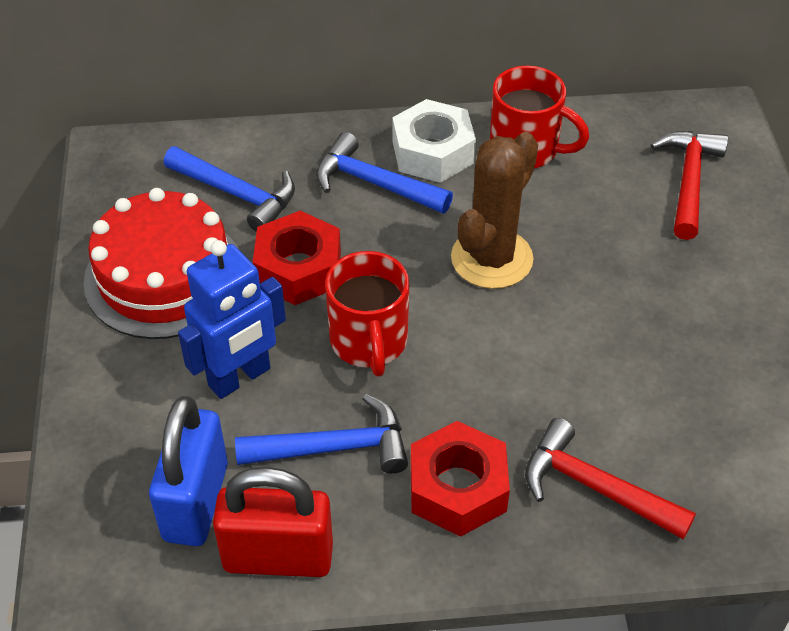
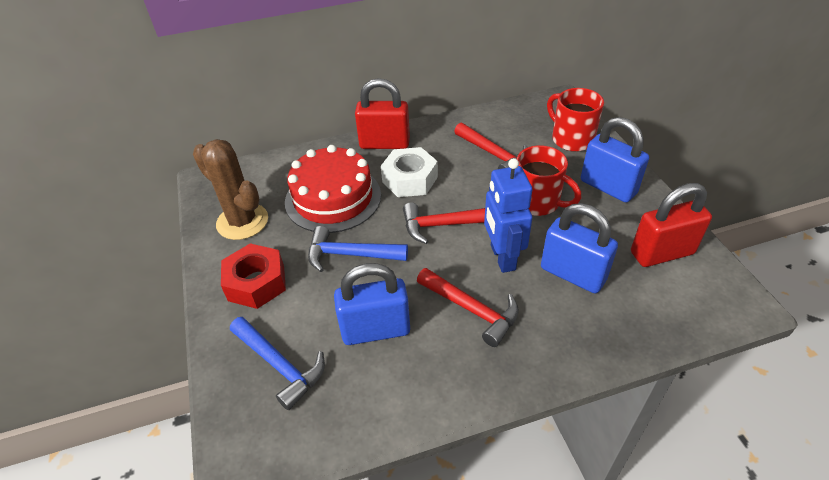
blue hammer: [164,146,295,232] [235,394,408,474] [316,132,453,214] = 3 -> [230,317,325,410] [308,226,408,272] = 2
blue padlock: [149,396,228,546] = 1 -> [334,263,410,345] [541,203,618,293] [581,117,649,203] = 3
red hammer: [525,418,696,539] [651,131,728,240] = 2 -> [403,202,485,244] [417,268,519,347] [454,122,528,169] = 3
red nut: [253,211,341,305] [410,421,510,537] = 2 -> [221,243,286,309] = 1
red padlock: [213,467,333,577] = 1 -> [355,78,410,149] [631,183,712,267] = 2

